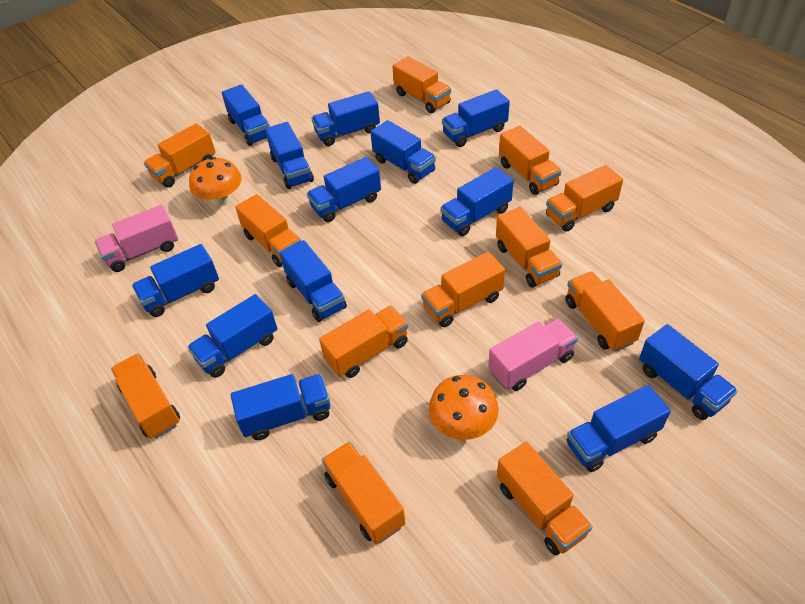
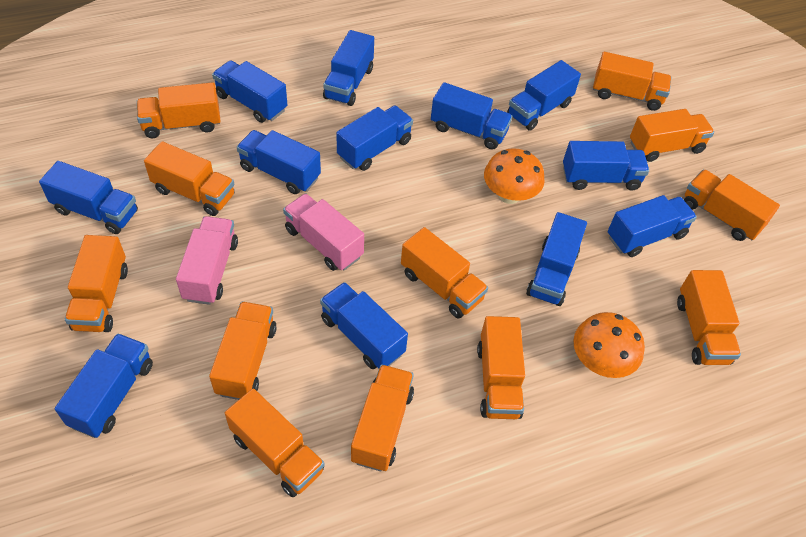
blue truck: [132,244,219,317] [187,294,278,378] [222,84,270,146] [231,374,330,440] [265,122,314,189] [280,240,347,322] [307,157,381,222] [311,91,380,146] [370,120,436,184] [440,167,514,236] [442,89,510,147] [567,385,671,472] [639,324,738,420] = 13 -> [39,161,138,234] [55,333,153,438] [212,60,287,123] [237,130,321,194] [320,282,408,369] [323,30,374,106] [336,105,413,171] [431,82,512,149] [507,60,581,131] [526,212,587,306] [563,141,649,190] [608,195,697,257] = 12

